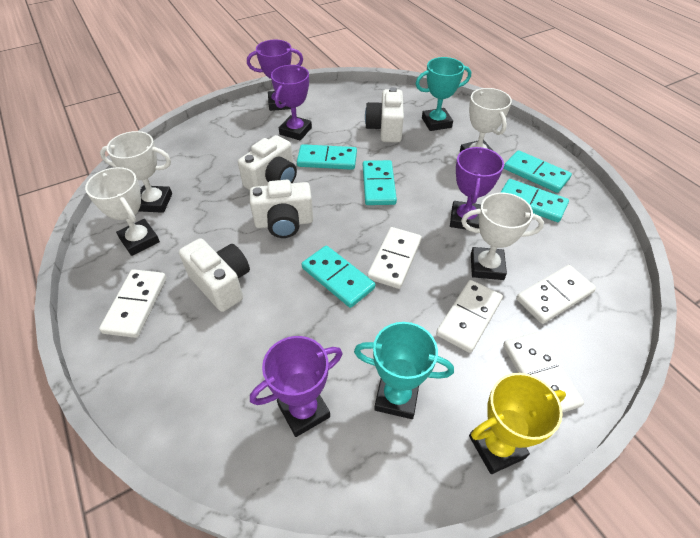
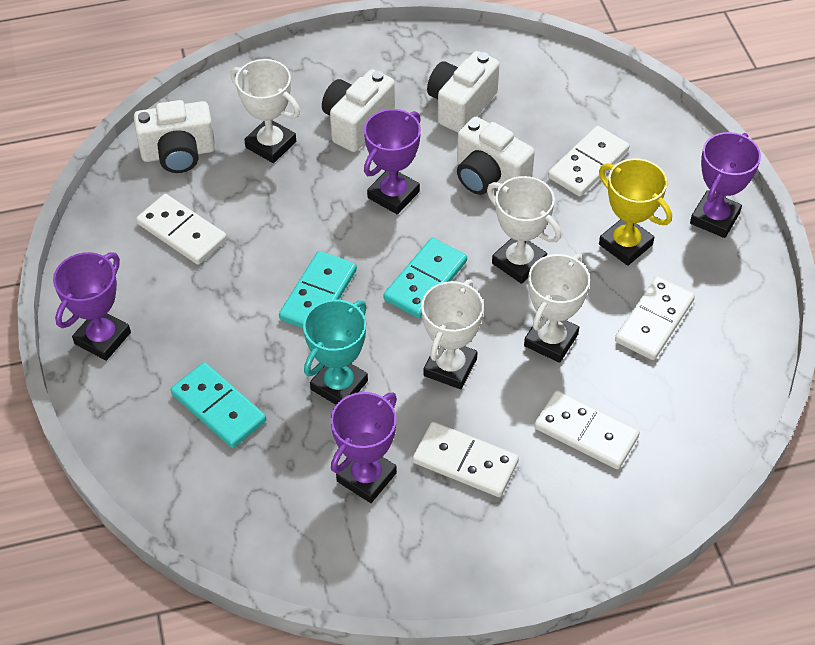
turquoise domino: [297,144,357,170] [301,246,375,308] [363,160,397,205] [500,179,569,222] [504,150,572,193] = 5 -> [171,362,266,448] [279,251,357,328] [384,238,467,318] = 3
turquoise trophy: [354,322,454,419] [415,57,471,131] = 2 -> [303,299,368,405] = 1

